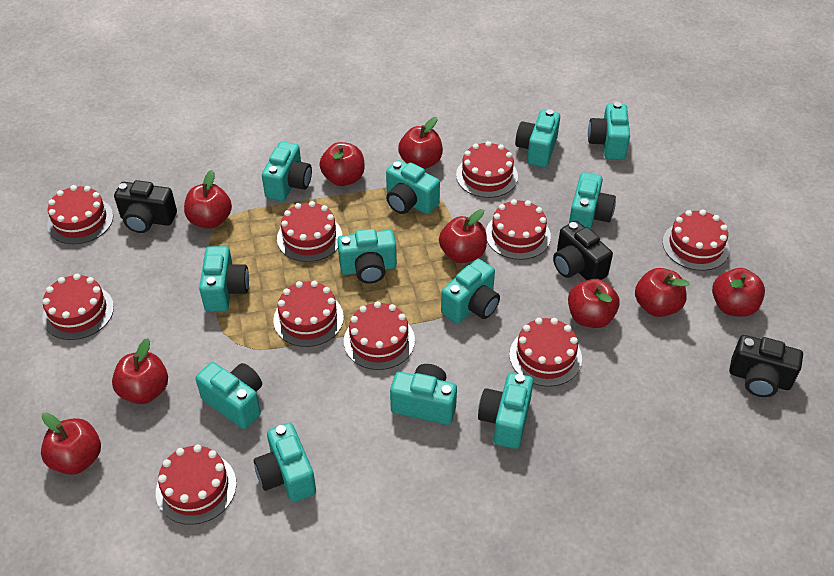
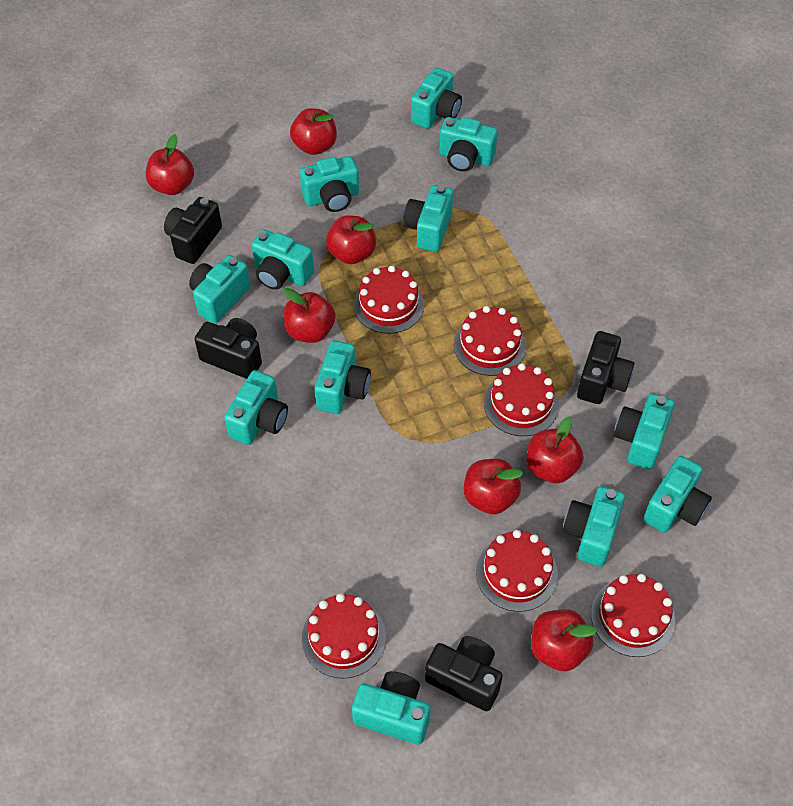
black camera: [114,180,177,233] [553,221,613,280] [729,335,803,397] = 3 -> [164,197,222,264] [194,318,262,379] [425,636,503,711] [577,331,635,404] = 4
red apple: [41,412,101,475] [112,338,168,404] [184,170,232,229] [320,142,365,186] [398,117,443,169] [439,209,487,263] [568,279,620,328] [635,268,690,317] [712,268,765,317] = 9 -> [146,134,194,195] [283,288,335,343] [290,108,337,155] [326,215,376,264] [464,458,523,514] [527,417,584,483] [531,609,597,671] = 7
red cake: [42,274,114,340] [47,185,113,244] [156,444,237,525] [273,281,344,347] [277,201,342,262] [344,301,415,370] [456,141,518,198] [486,199,551,260] [509,318,582,387] [663,210,730,271] = 10 -> [302,594,386,678] [354,266,424,334] [454,306,526,376] [476,530,558,612] [484,363,559,436] [591,574,675,657] = 6

